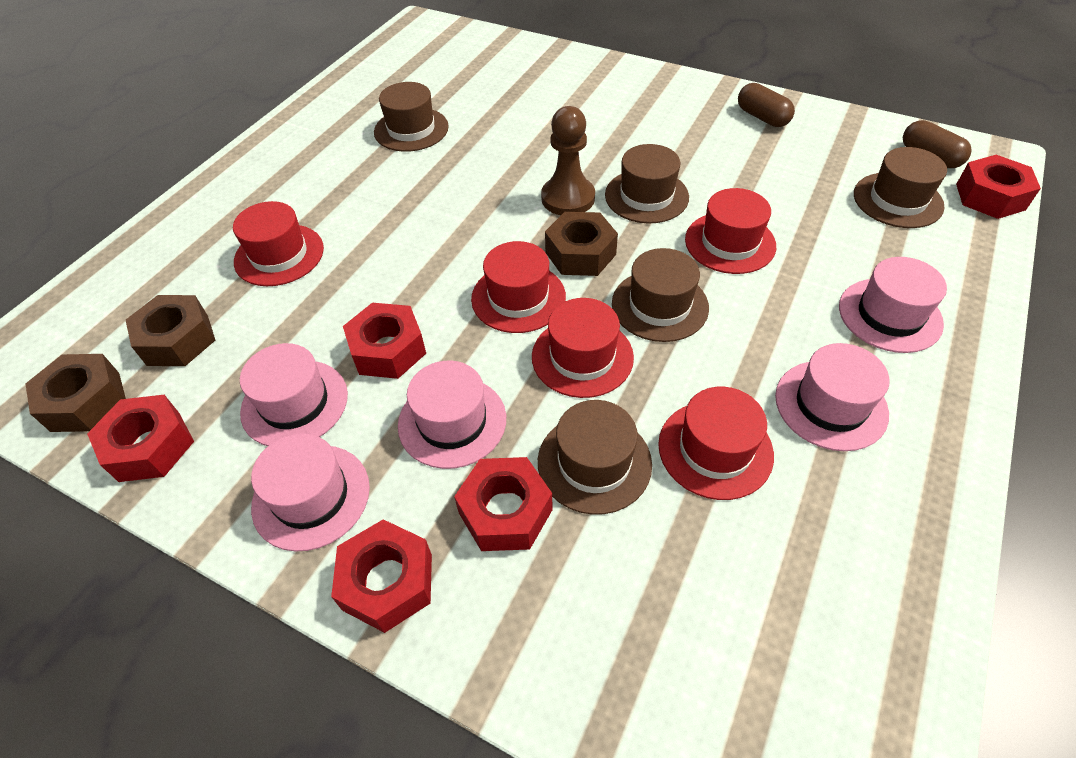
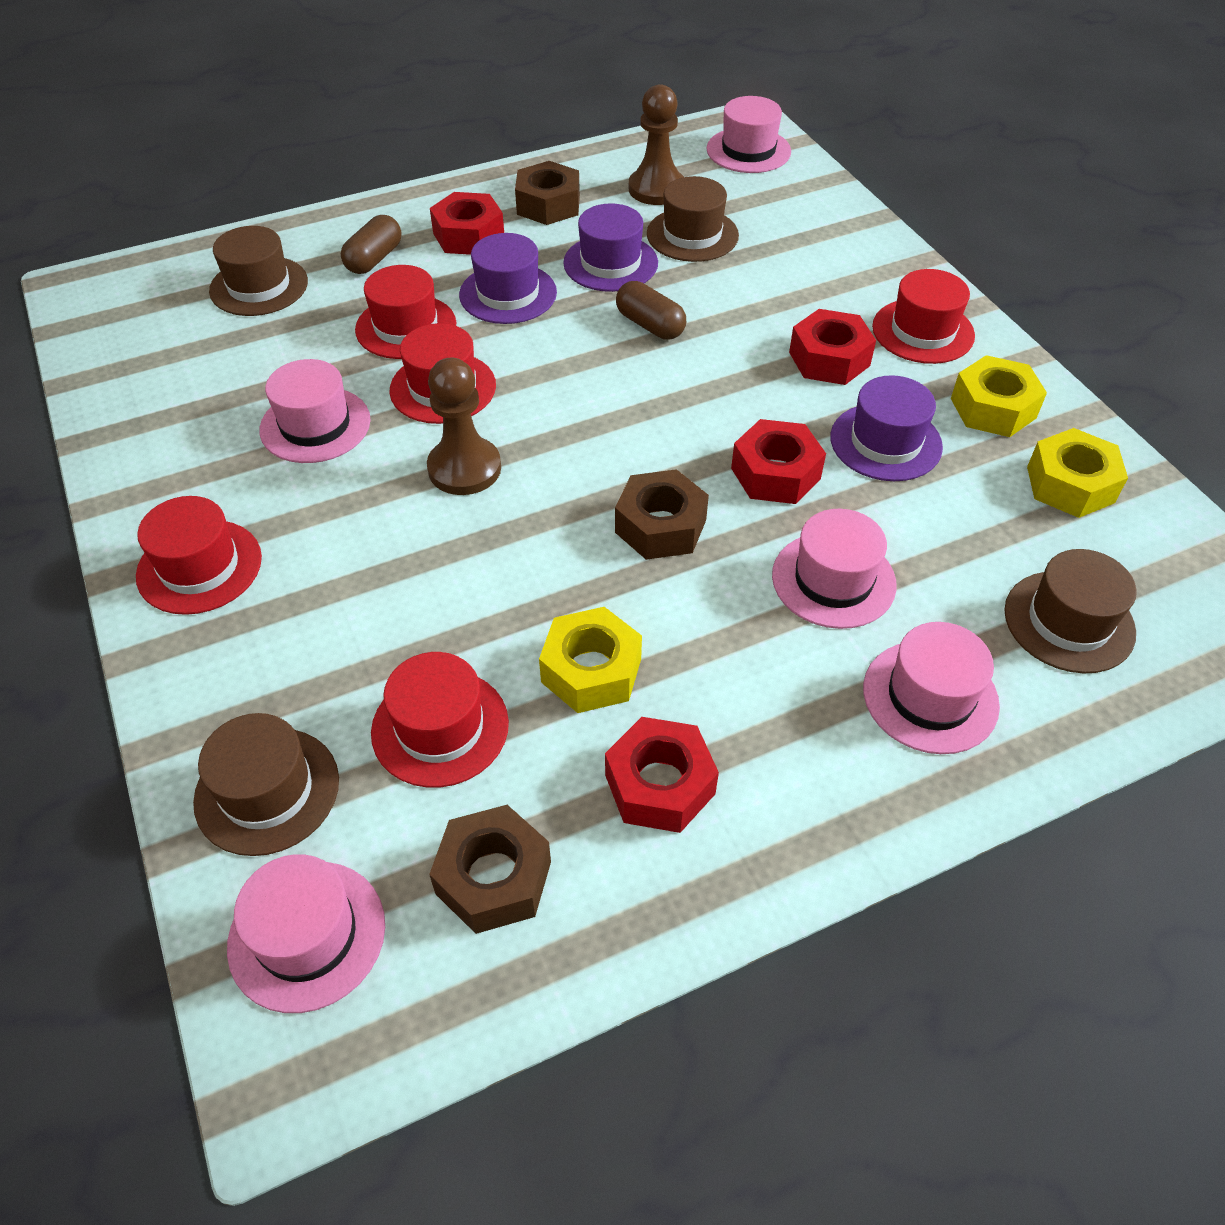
brown hat: [374,82,449,152] [538,400,652,515] [605,144,689,224] [612,248,709,342] [854,147,947,228] = 5 -> [193,713,339,856] [209,226,308,316] [647,176,739,262] [1004,549,1137,673] = 4
brown pawn: [541,106,595,215] = 1 -> [427,358,501,495] [629,84,684,205] = 2
purple hat: none = 0 -> [459,233,557,324] [563,203,658,292] [830,375,943,481] = 3
red nut: [87,395,194,482] [331,519,432,633] [343,303,426,379] [454,457,553,551] [956,155,1041,219] = 5 -> [430,192,504,255] [605,717,719,833] [731,419,826,504] [789,309,876,385] = 4
yellow nut: none = 0 -> [539,607,642,713] [951,355,1047,437] [1027,428,1128,518] = 3

